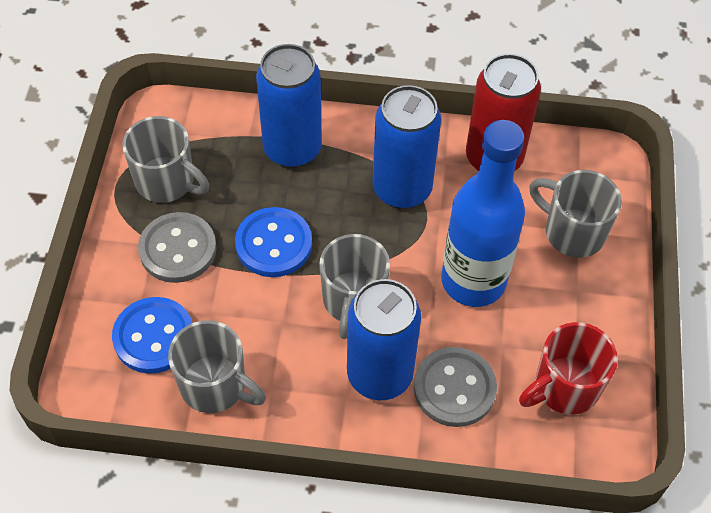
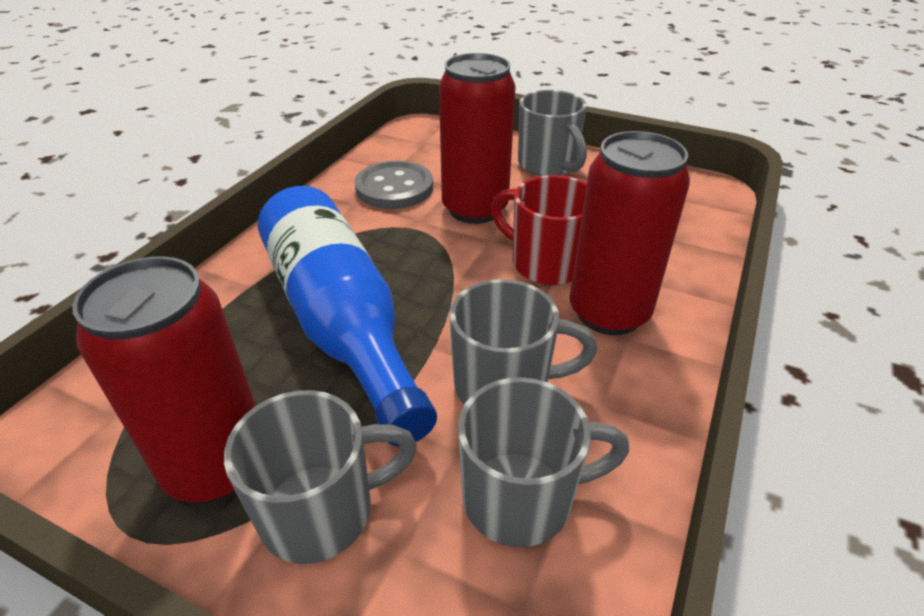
blue button: [112,297,192,374] [235,207,312,277] = 2 -> none = 0
blue can: [256,44,322,168] [347,279,421,400] [373,85,441,209] = 3 -> none = 0
grey button: [138,212,217,283] [414,347,497,427] = 2 -> [355,161,433,209] = 1
red can: [466,54,541,171] = 1 -> [72,256,256,503] [439,53,516,224] [569,131,690,335] = 3

